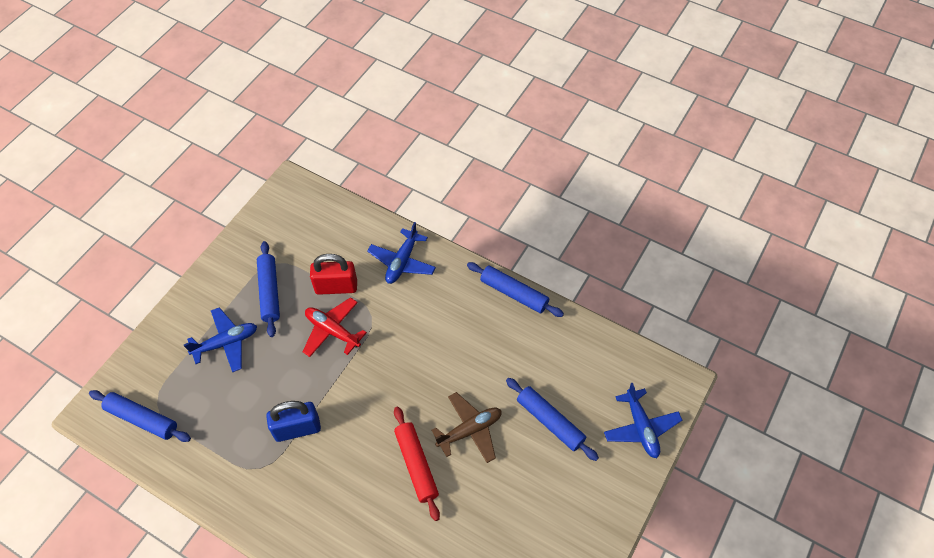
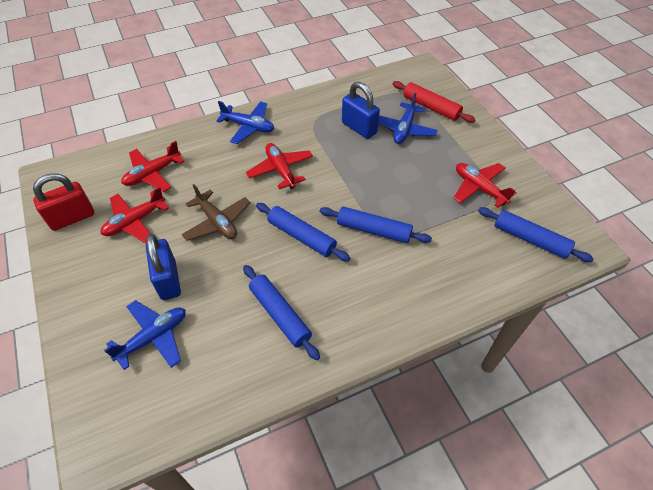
blue padlock: [266,401,321,442] = 1 -> [146,234,181,300] [342,82,380,139] = 2
red plane: [303,297,367,357] = 1 -> [101,187,169,243] [121,141,185,192] [246,143,313,189] [454,163,517,208] = 4

